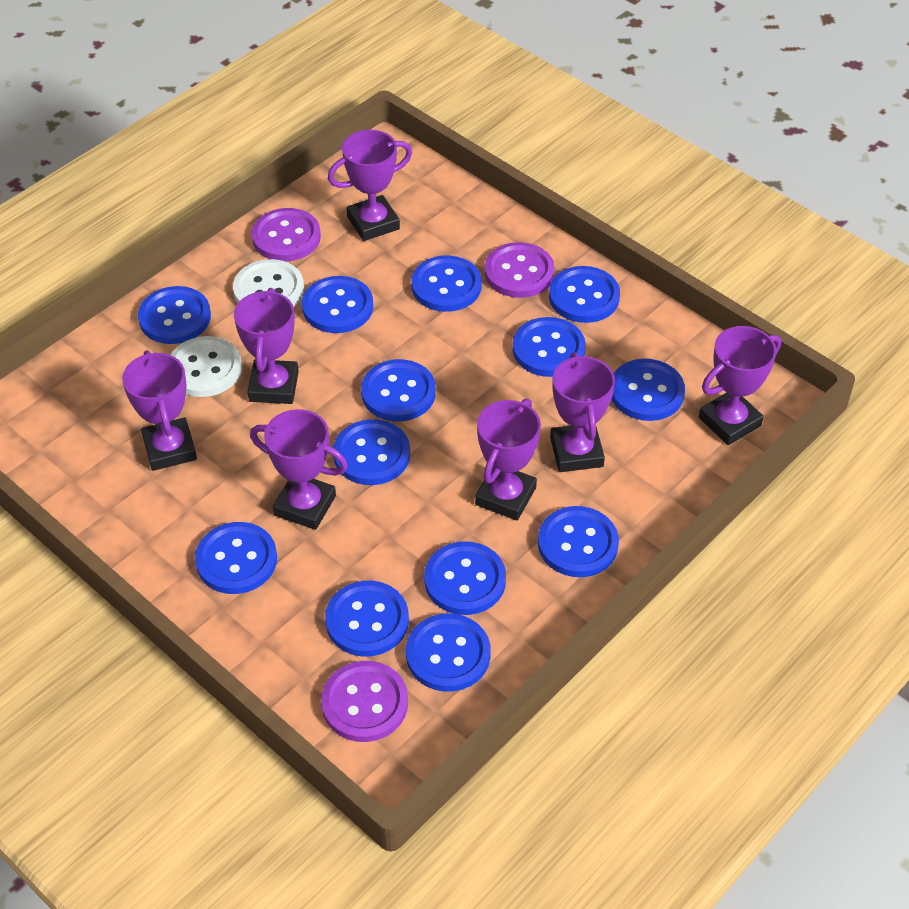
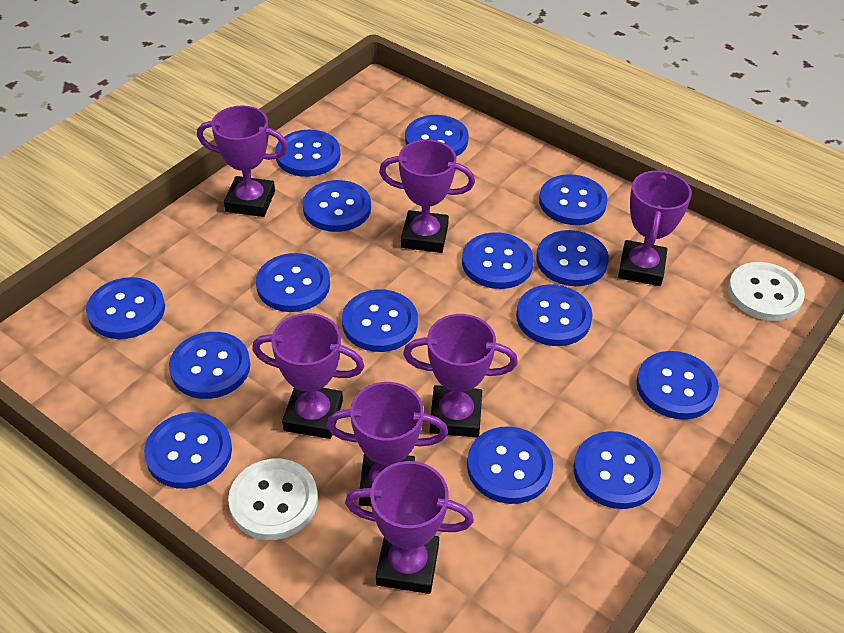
blue button: [138,286,211,344] [195,522,277,594] [302,276,373,333] [325,581,409,656] [333,419,410,485] [361,359,436,421] [406,613,491,692] [411,255,482,312] [424,541,506,615] [513,317,586,377] [538,506,619,577] [549,266,620,323] [611,359,685,421] = 13 -> [86,277,165,339] [144,412,232,489] [169,332,250,399] [256,253,330,312] [275,130,340,177] [302,180,371,232] [342,289,418,352] [405,115,469,156] [462,232,534,289] [467,426,553,504] [516,285,592,346] [536,230,609,286] [539,174,607,225] [574,431,661,509] [636,351,719,420] = 15
purple button: [251,208,321,261] [321,661,408,742] [484,242,555,298] = 3 -> none = 0

